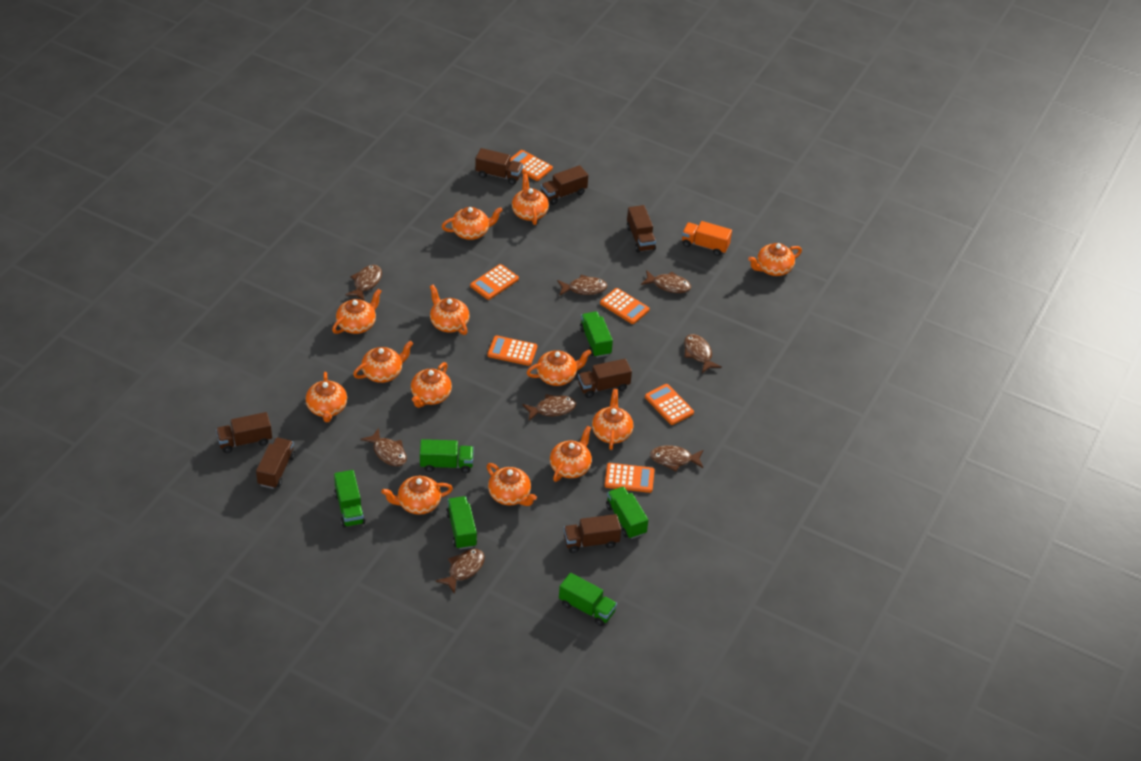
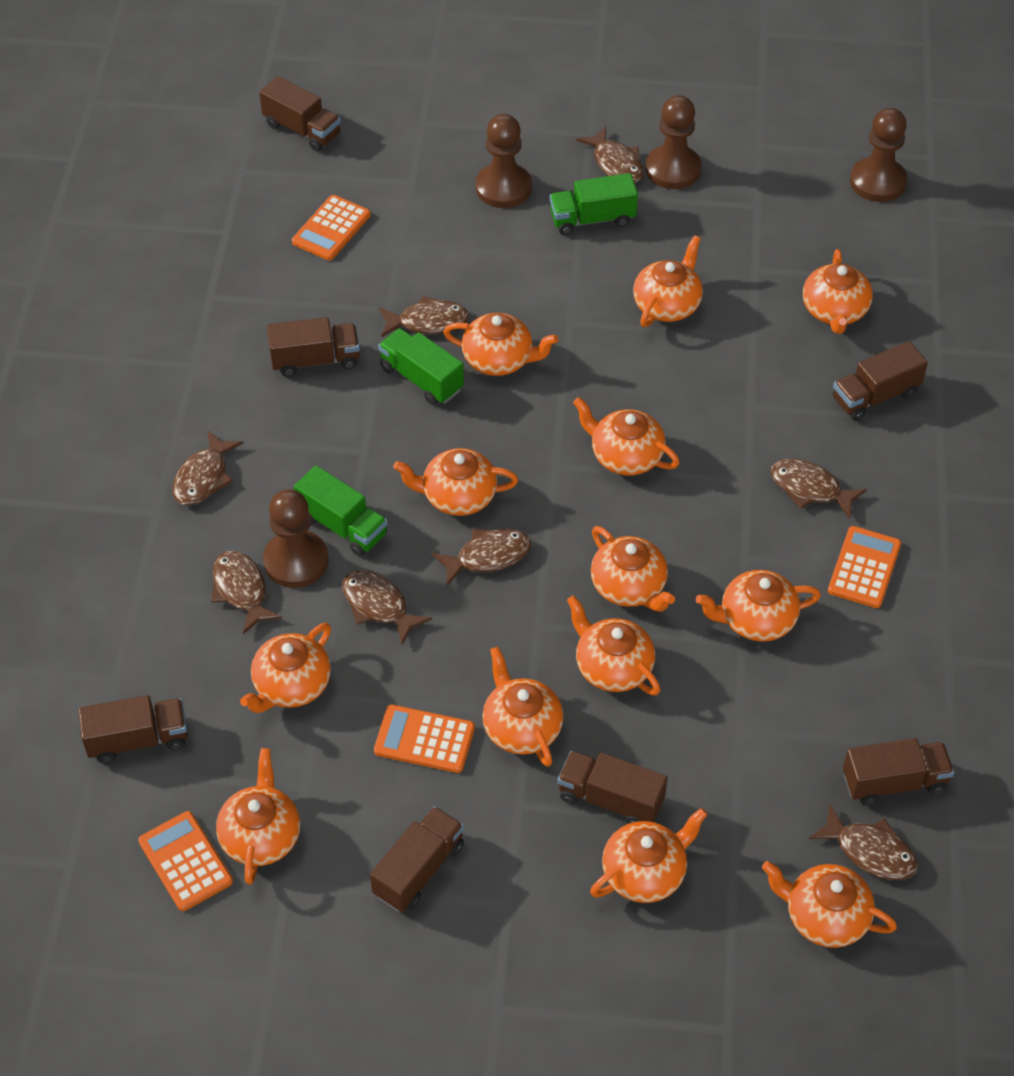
brown pawn: none = 0 -> [263,489,329,588] [476,114,532,208] [645,95,702,189] [850,108,907,202] = 4
green truck: [334,470,366,527] [420,439,474,473] [446,496,477,550] [559,573,617,626] [580,312,613,358] [606,487,648,539] = 6 -> [294,465,388,557] [378,328,464,405] [550,173,638,235] = 3
orange calculator: [470,264,519,300] [487,335,537,366] [510,150,553,181] [600,288,650,324] [604,463,654,493] [645,384,694,425] = 6 -> [138,811,233,911] [292,195,371,260] [374,705,475,773] [828,526,901,608] = 4
orange truck: [682,221,732,256] = 1 -> none = 0

